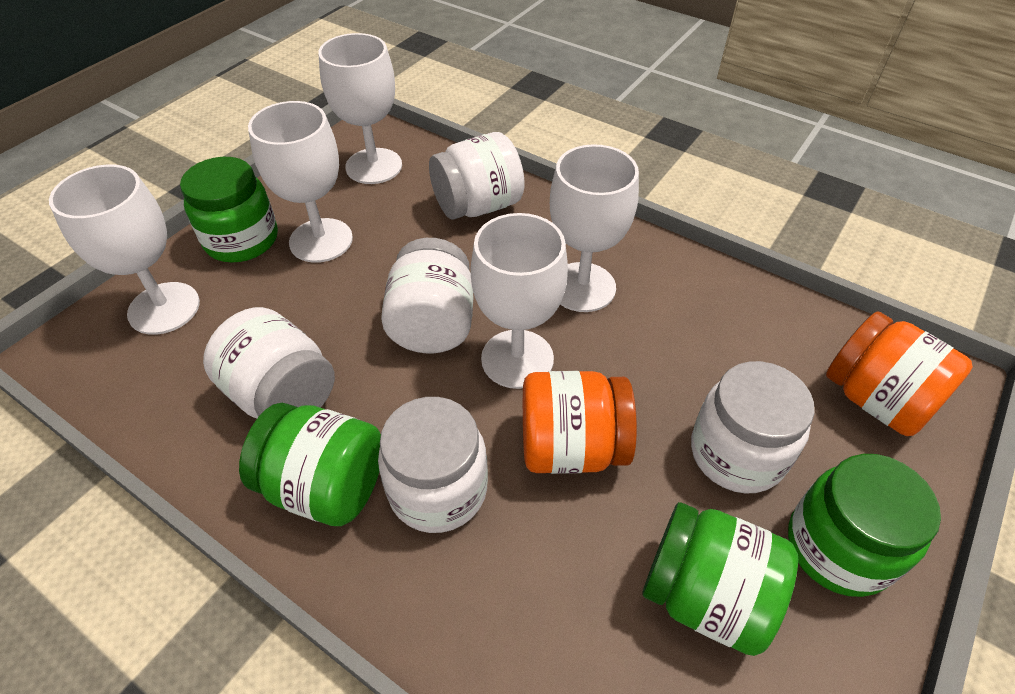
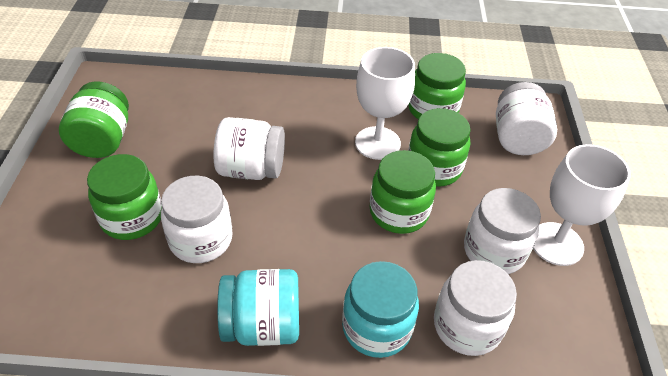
green jar: [180,157,278,262] [239,403,381,526] [643,502,798,656] [788,454,941,597] = 4 -> [59,81,129,158] [87,154,162,240] [369,150,436,234] [408,53,466,119] [408,108,471,187] = 5
orange jar: [523,371,637,474] [826,311,973,436] = 2 -> none = 0
turquoise jar: none = 0 -> [217,269,299,346] [342,261,419,358] = 2
white goblet: [49,164,200,335] [248,101,353,263] [318,33,402,184] [470,213,568,389] [550,144,639,312] = 5 -> [355,47,415,160] [533,144,631,266] = 2

